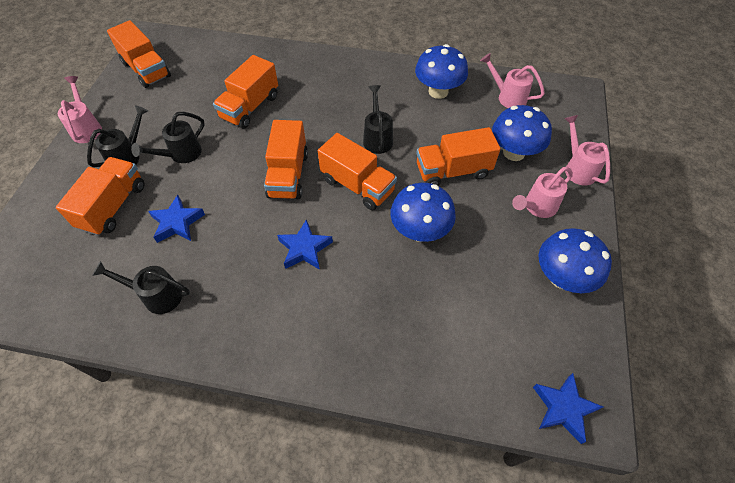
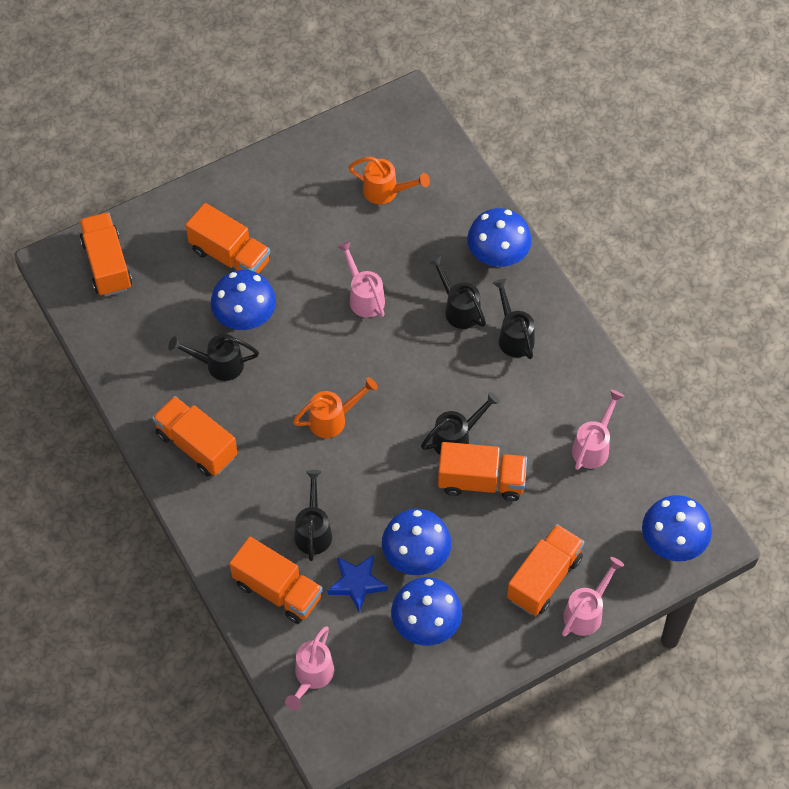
black watering can: [87,105,148,167] [92,261,190,314] [131,112,205,163] [363,85,393,154] = 4 -> [168,334,259,381] [294,470,332,561] [421,392,500,455] [428,255,486,329] [493,279,535,359] = 5
blue mushroom: [390,183,456,242] [415,44,468,99] [492,105,552,161] [538,228,612,293] = 4 -> [211,270,276,330] [382,509,451,575] [391,577,462,646] [467,208,532,267] [642,495,712,561] = 5
blue star: [148,195,205,243] [277,219,333,270] [533,373,603,444] = 3 -> [328,555,388,613] = 1
orange watering can: none = 0 -> [293,377,378,438] [348,156,430,204] = 2

